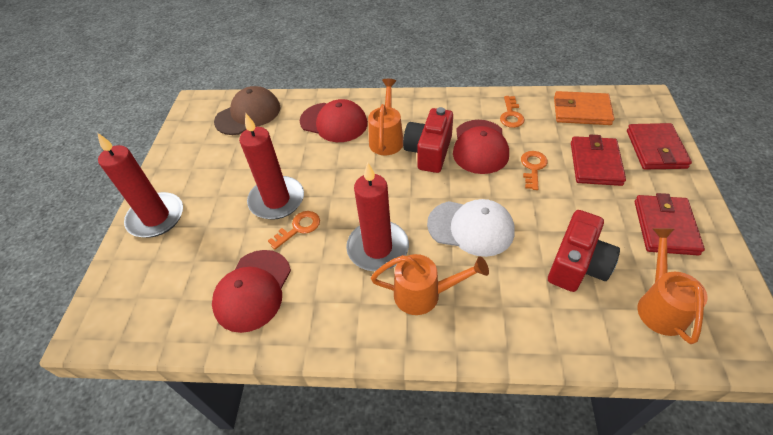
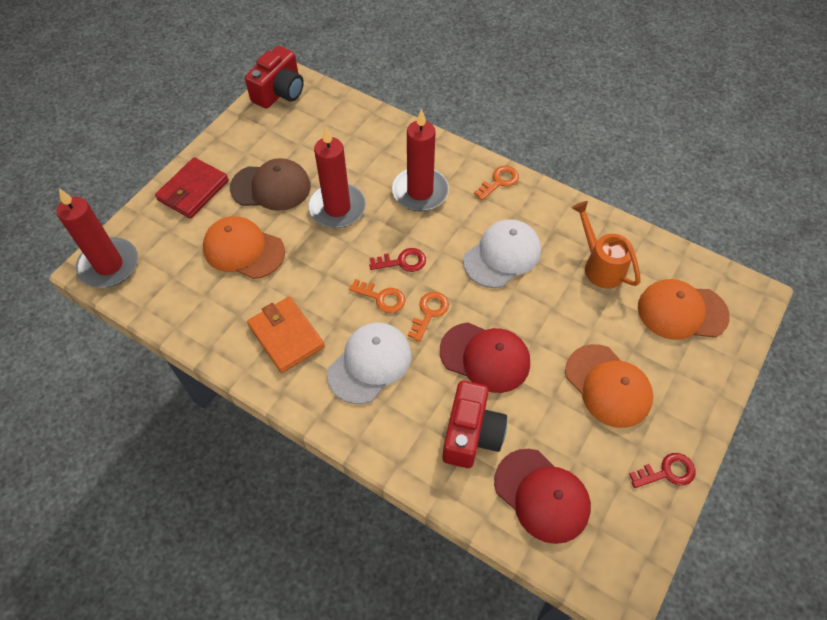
orange cap: none = 0 -> [203,216,285,279] [565,344,653,428] [638,279,730,340] = 3
orange watering can: [368,79,403,155] [371,254,489,315] [637,228,708,344] = 3 -> [572,201,641,289] = 1
red cap: [212,250,291,333] [300,99,368,142] [453,120,509,174] = 3 -> [440,322,530,393] [494,449,591,544] = 2
red key: none = 0 -> [369,248,426,272] [629,453,695,488] = 2
red wallet: [571,134,626,186] [627,123,692,169] [635,193,705,256] = 3 -> [155,157,229,219] = 1
white cap: [427,199,515,257] = 1 -> [327,323,411,404] [463,219,541,288] = 2

